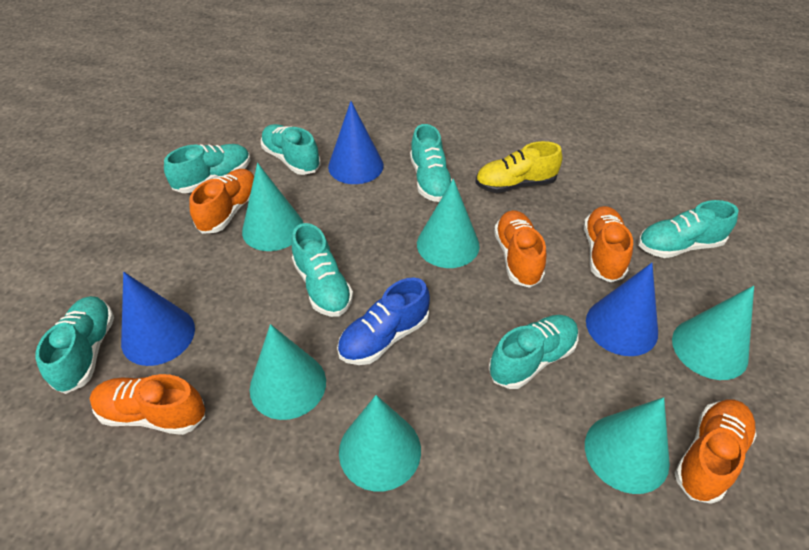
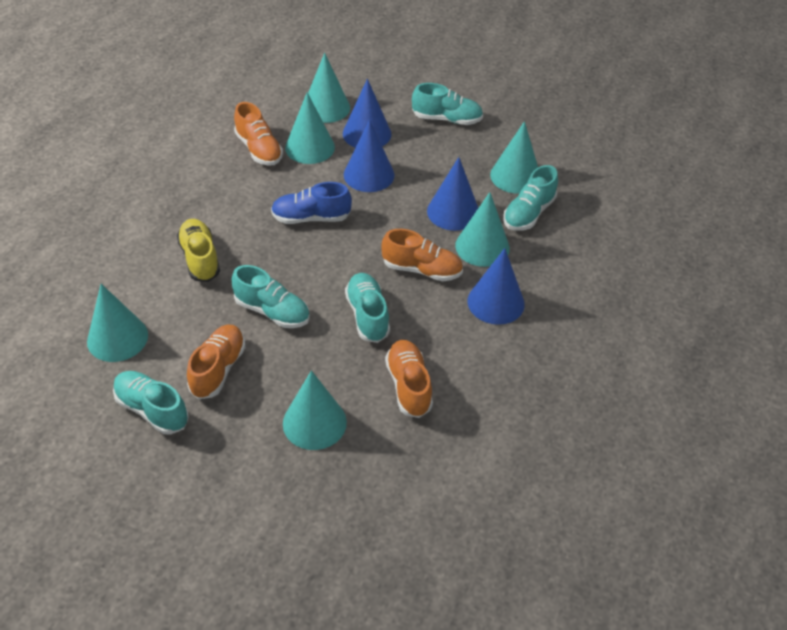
blue cone: [121,272,195,366] [328,101,384,184] [586,263,658,356] = 3 -> [343,79,391,148] [344,119,395,192] [427,157,478,231] [467,248,525,325] = 4
orange shoe: [89,374,205,435] [190,169,254,234] [494,210,546,288] [584,206,633,282] [675,399,757,504] = 5 -> [187,325,246,399] [234,102,283,166] [381,229,463,281] [385,340,433,418] = 4
turquoise shoe: [35,296,114,394] [164,144,250,193] [261,124,321,175] [291,223,353,317] [410,124,452,202] [489,315,579,389] [638,200,739,258] = 7 -> [113,371,189,435] [232,265,310,328] [345,273,390,343] [412,83,483,125] [503,165,558,231] = 5

